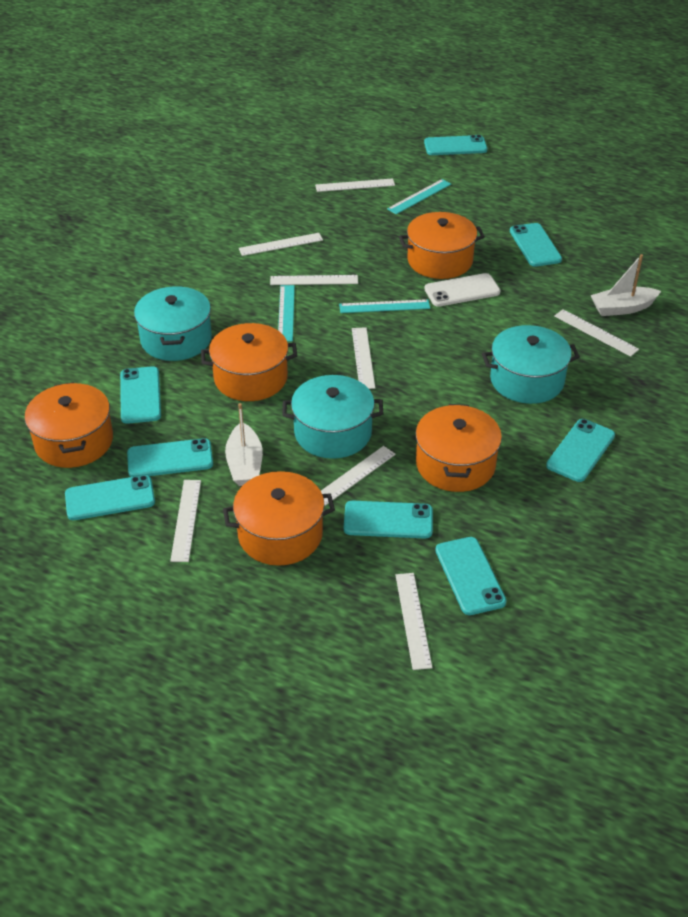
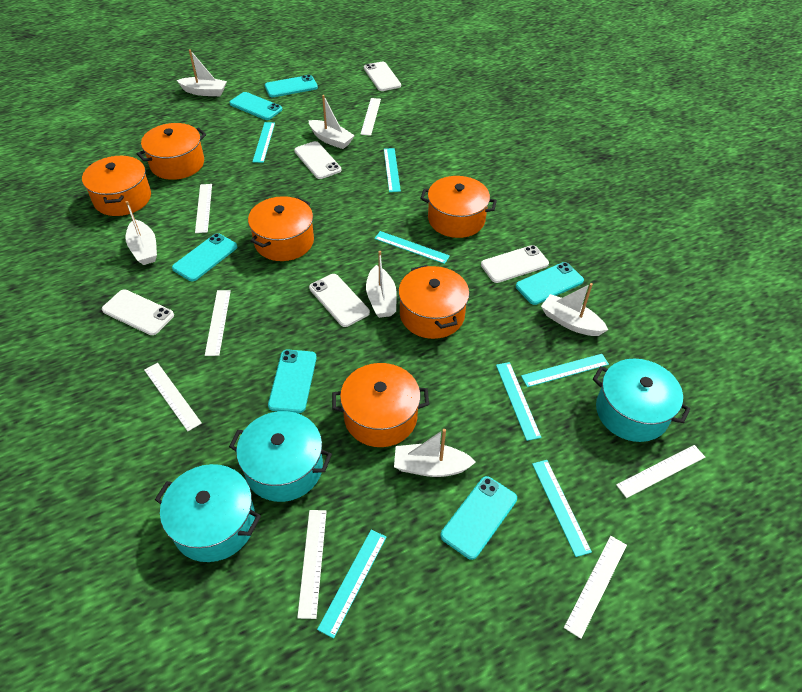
orange pot: [25,382,113,468] [201,323,297,401] [223,471,335,566] [399,212,485,279] [416,404,502,492] = 5 -> [82,156,151,216] [137,123,206,180] [248,196,314,261] [332,363,429,447] [398,265,469,339] [420,176,497,238] = 6
turquoise phone: [65,475,155,520] [120,366,161,424] [127,438,213,477] [344,501,433,539] [424,135,487,155] [435,537,507,615] [510,223,562,267] [546,419,615,482] = 8 -> [172,233,237,281] [229,92,282,120] [265,75,318,97] [268,350,317,413] [440,476,517,560] [516,262,584,305] = 6
turquoise ruler: [278,285,295,342] [339,299,430,313] [387,179,451,214] = 3 -> [252,122,275,163] [317,530,386,638] [374,231,450,264] [384,148,401,192] [496,362,541,441] [521,354,609,387] [532,460,592,557] = 7
white boat: [225,403,263,486] [590,254,661,316] = 2 -> [125,201,157,265] [177,49,227,96] [308,95,355,149] [366,251,397,318] [394,429,476,477] [541,283,608,336] = 6
white phone: [424,273,501,307] = 1 -> [102,290,174,335] [294,141,341,179] [309,274,370,327] [364,61,401,91] [481,245,549,283] = 5
white ruler: [170,480,201,562] [239,233,323,256] [270,275,358,285] [315,178,395,192] [321,446,396,506] [352,327,375,389] [396,573,432,670] [554,309,639,357] = 8 -> [144,363,202,431] [195,184,212,233] [205,290,231,356] [297,510,327,619] [360,98,381,136] [564,536,627,639] [616,445,705,498] = 7

